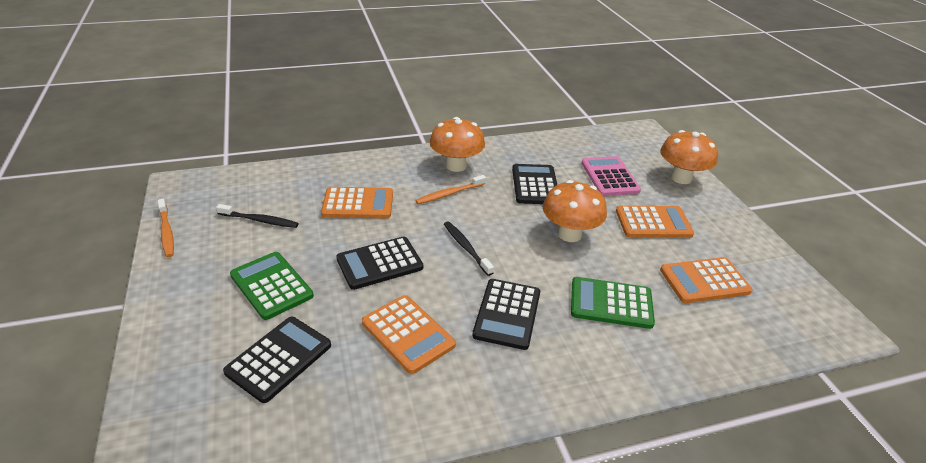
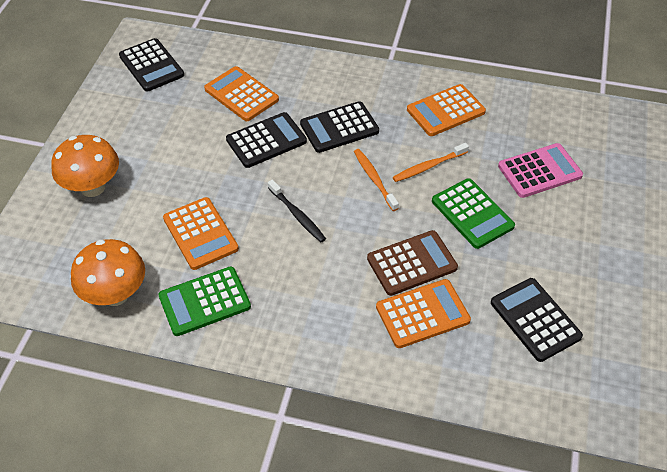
black toothbrush: [216,204,299,228] [444,221,494,276] = 2 -> [268,180,326,242] = 1
brown calculator: none = 0 -> [367,230,458,296] = 1
orange mushroom: [430,117,485,172] [543,180,607,242] [660,130,718,184] = 3 -> [51,135,119,197] [71,239,145,306] = 2

